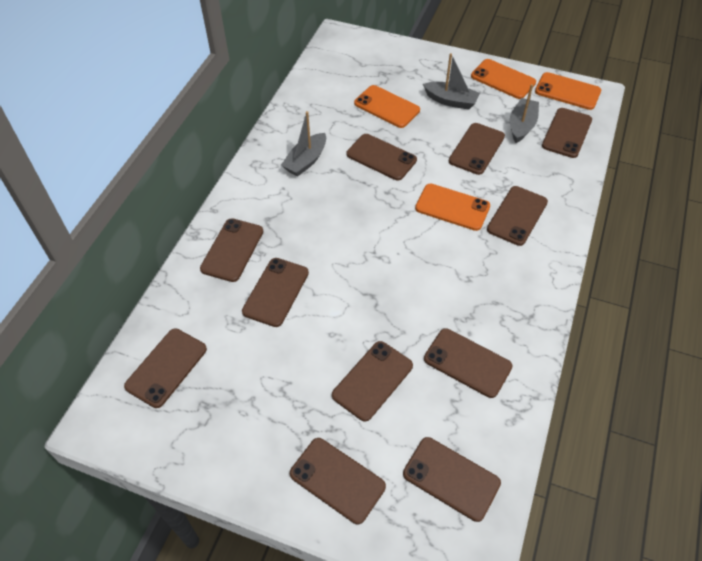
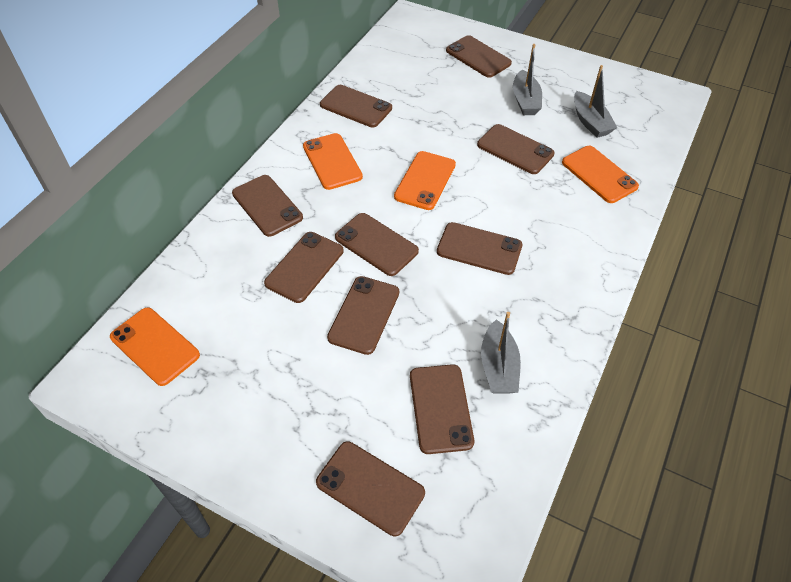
brown phone: [124,328,207,408] [200,218,263,282] [242,258,309,327] [290,438,386,524] [332,341,413,422] [347,134,417,180] [403,437,501,522] [424,328,513,398] [449,123,505,175] [487,186,548,246] [542,108,592,158] = 11 -> [232,175,303,237] [264,232,344,303] [316,441,425,536] [320,85,392,127] [327,276,399,355] [335,213,419,276] [410,364,474,454] [437,222,523,275] [446,35,512,78] [477,124,554,174] = 10

